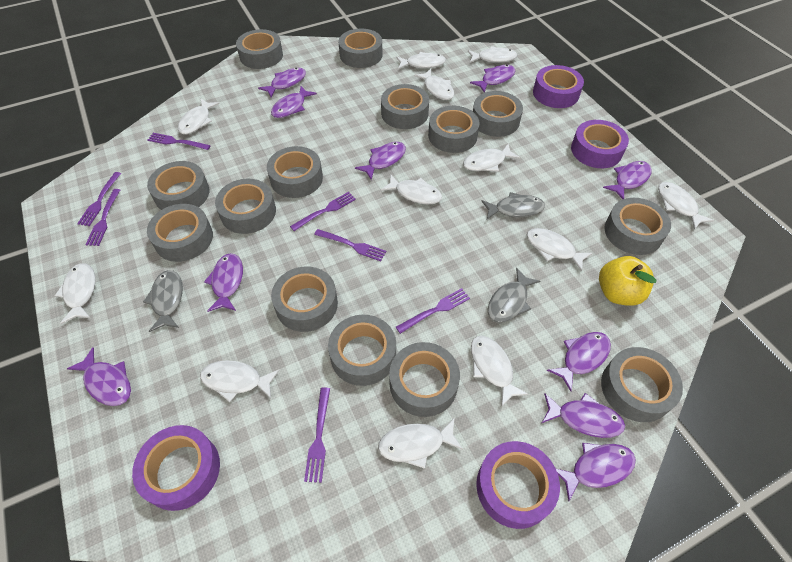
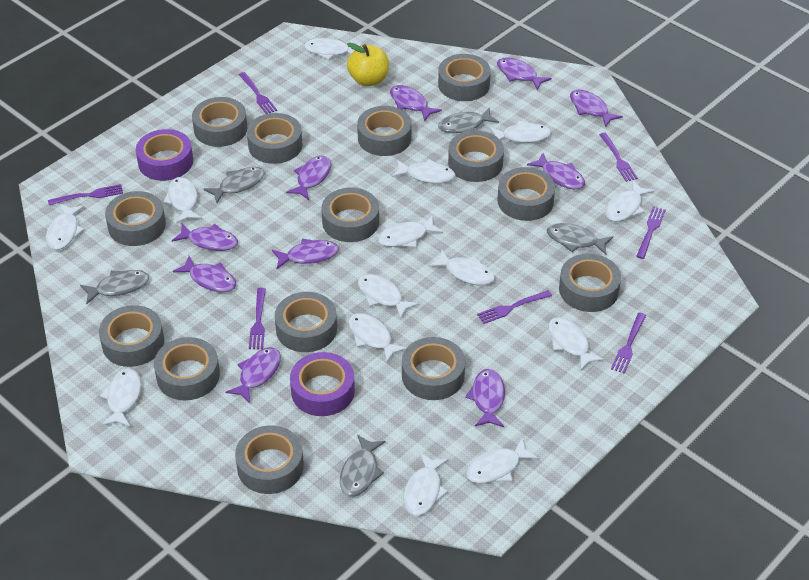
grey fish: [143,270,183,332] [482,192,545,219] [488,268,540,323] = 3 -> [80,270,149,305] [203,167,265,203] [340,435,386,497] [438,107,499,133] [547,223,613,255] = 5
purple tape: [132,425,220,511] [476,441,560,529] [533,65,584,108] [571,120,629,168] = 4 -> [136,129,193,181] [290,352,355,416] = 2
white fish: [55,263,95,324] [178,99,220,134] [200,360,279,402] [378,419,463,469] [381,175,442,205] [396,52,446,69] [414,69,454,100] [463,144,520,172] [468,46,517,63] [471,336,529,407] [527,228,593,272] [658,182,714,230] = 12 -> [46,204,85,250] [100,369,141,427] [163,177,202,224] [304,38,362,60] [349,313,407,363] [358,274,419,319] [377,216,443,247] [392,159,456,184] [404,453,449,516] [429,250,495,285] [466,438,539,483] [490,121,551,143] [548,317,604,370] [605,181,654,222] = 14

